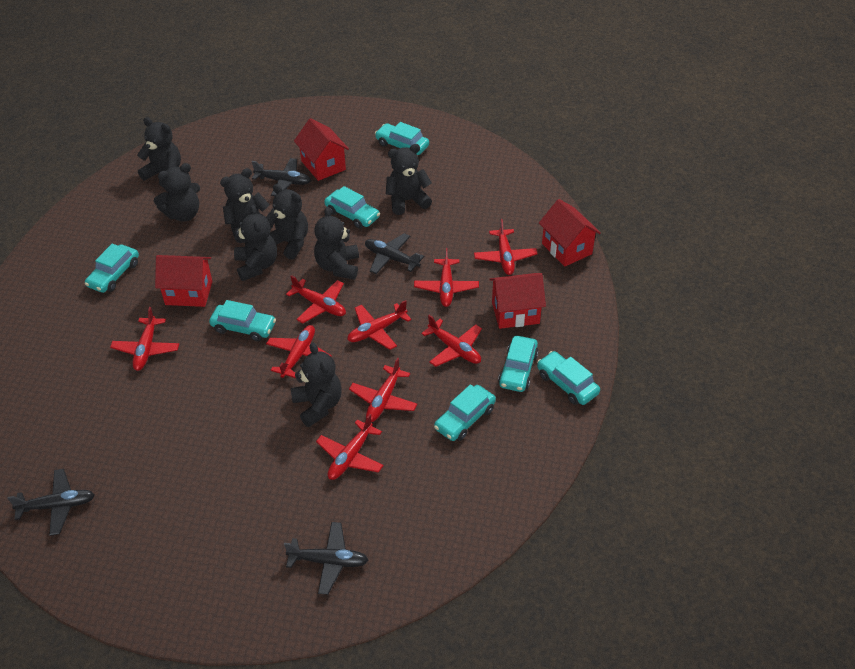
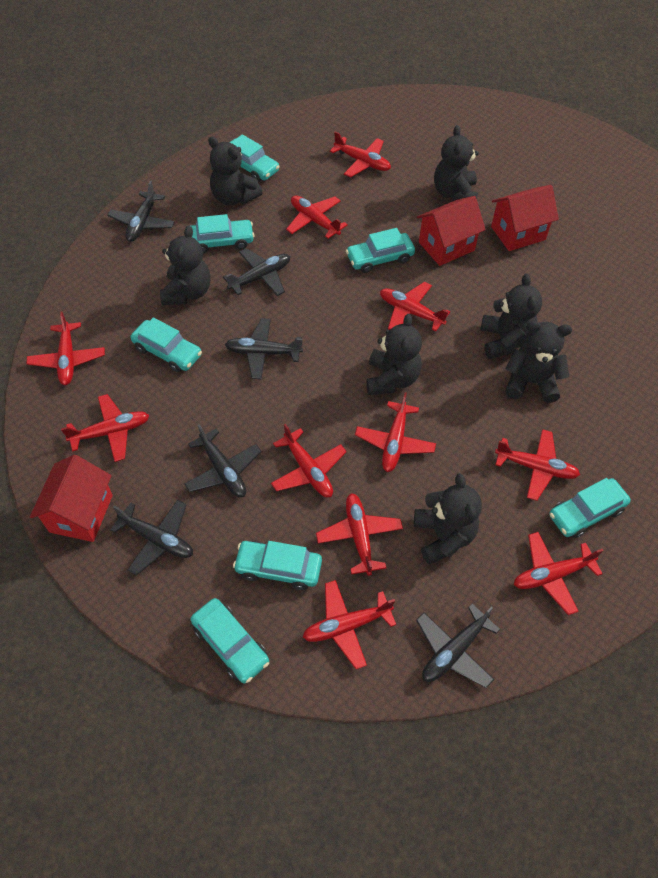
black plane: [7,469,95,536] [252,158,311,196] [284,522,368,595] [365,233,424,274] = 4 -> [107,181,174,242] [110,500,193,575] [184,424,262,497] [223,248,290,296] [225,318,303,379] [416,604,500,688] = 6
black teddy bear: [137,117,181,188] [154,163,200,222] [220,168,273,243] [234,205,277,281] [266,184,308,260] [291,342,342,427] [314,207,359,280] [386,144,432,215] = 8 -> [160,225,211,305] [208,136,263,206] [366,314,422,395] [414,473,482,565] [434,125,479,202] [481,274,542,359] [506,321,572,403] = 7
red house: [155,255,212,307] [294,118,349,181] [489,273,546,329] [539,199,601,266] = 4 -> [30,455,113,542] [417,196,486,266] [491,185,559,251] = 3
red plane: [110,307,179,371] [266,325,332,378] [286,275,346,323] [316,414,384,480] [347,300,412,350] [349,357,418,422] [414,248,479,307] [421,315,482,367] [474,219,538,275] = 9 -> [27,312,105,385] [61,394,149,462] [271,424,347,497] [286,196,348,239] [303,580,396,669] [316,493,403,576] [330,131,391,178] [355,392,436,472] [380,282,450,331] [495,429,580,501] [514,532,604,615] = 11

